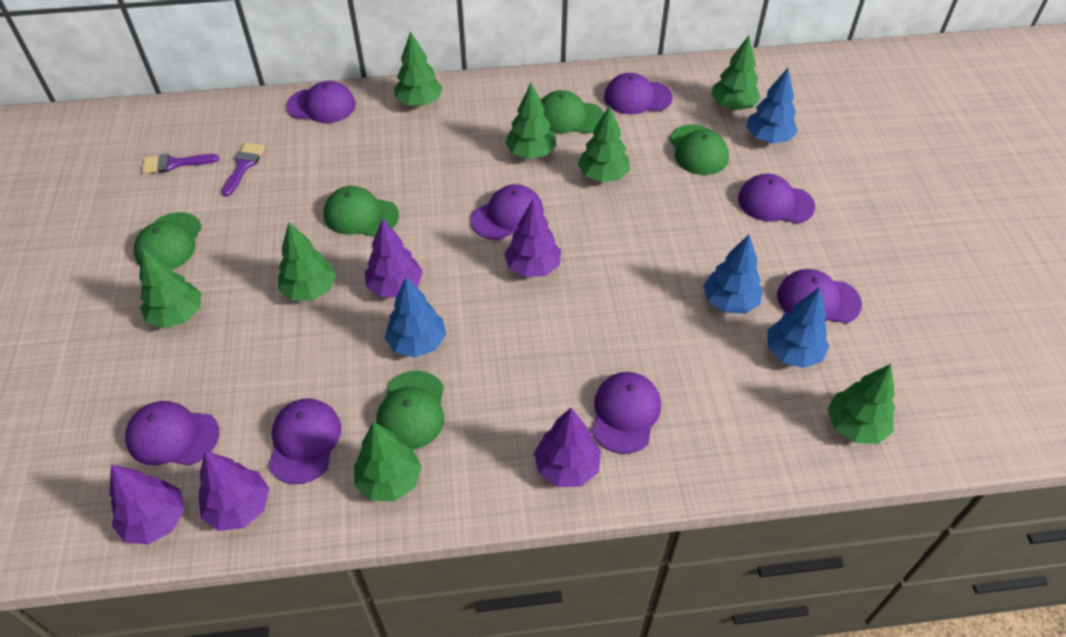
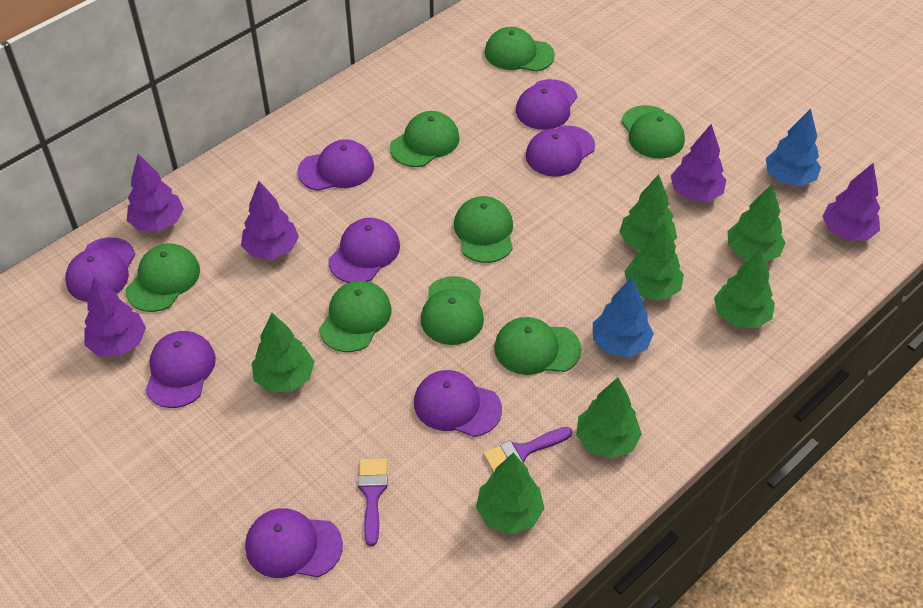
blue tree: [385,277,446,358] [703,235,763,314] [747,68,798,143] [767,287,829,368] = 4 -> [593,277,654,357] [766,108,821,186] = 2
green cap: [134,212,202,270] [324,186,399,237] [376,371,444,450] [541,90,604,134] [669,124,729,175] = 5 -> [126,243,200,312] [319,281,392,352] [390,111,460,167] [421,276,484,345] [454,196,513,263] [485,27,555,72] [494,317,582,375] [621,105,685,159] = 8
green tree: [139,248,201,328] [278,222,336,301] [354,422,422,501] [394,31,442,106] [505,83,556,159] [578,105,630,182] [711,36,761,110] [828,364,895,444] = 8 -> [252,313,315,392] [476,453,545,534] [576,378,642,459] [619,174,677,250] [624,221,684,300] [714,249,775,328] [728,184,786,262] = 7

